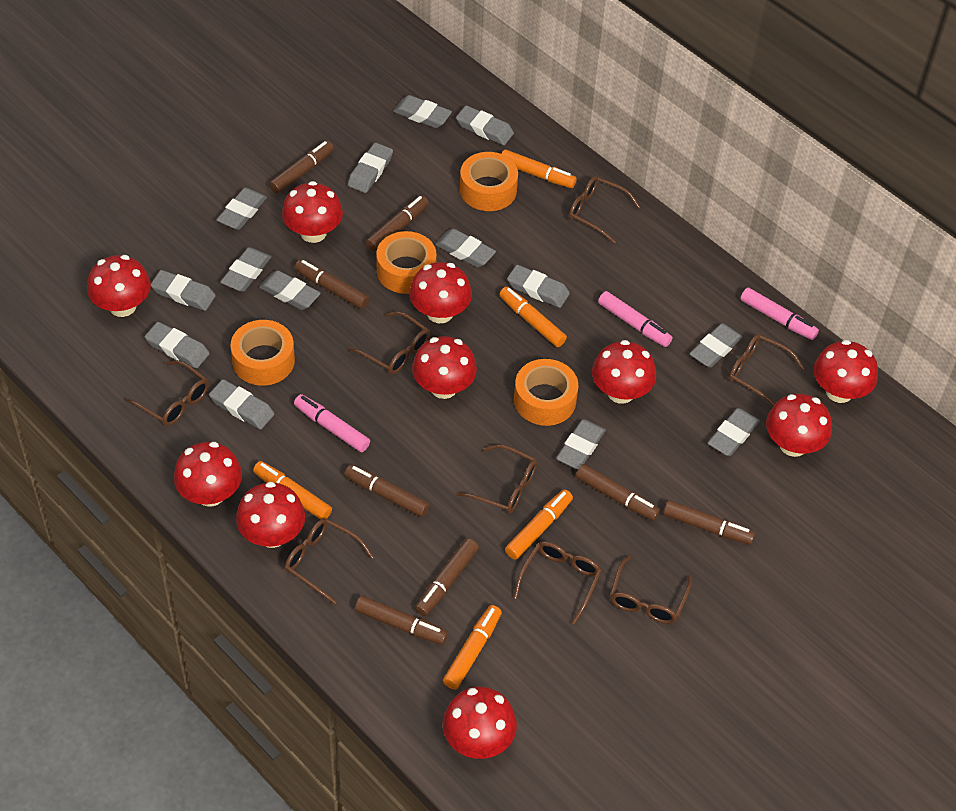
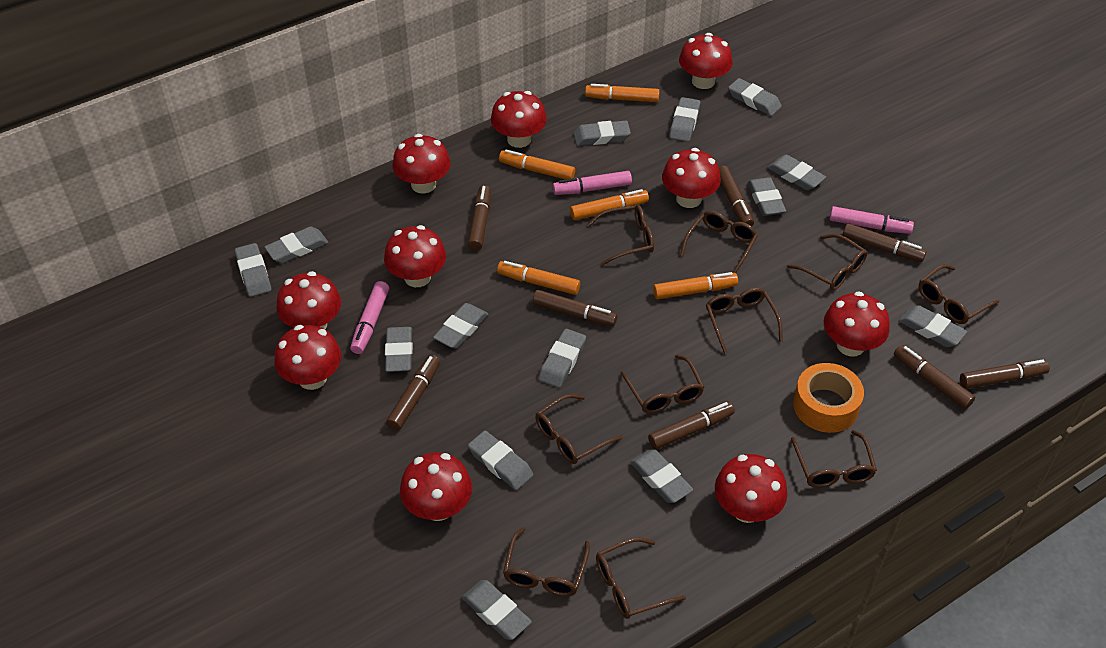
brown glasses: [125,360,209,426] [285,518,374,604] [348,311,430,374] [456,445,537,514] [513,541,601,624] [569,176,640,243] [610,555,692,624] [729,334,805,406] = 8 -> [503,527,590,596] [535,394,623,464] [587,205,654,265] [596,537,686,619] [621,355,704,414] [680,211,758,273] [706,288,783,354] [787,234,867,291] [791,430,877,488] [919,264,999,324] = 10
orange tape: [231,320,295,386] [376,231,437,294] [460,152,518,211] [514,359,578,426] = 4 -> [793,363,864,433] = 1

